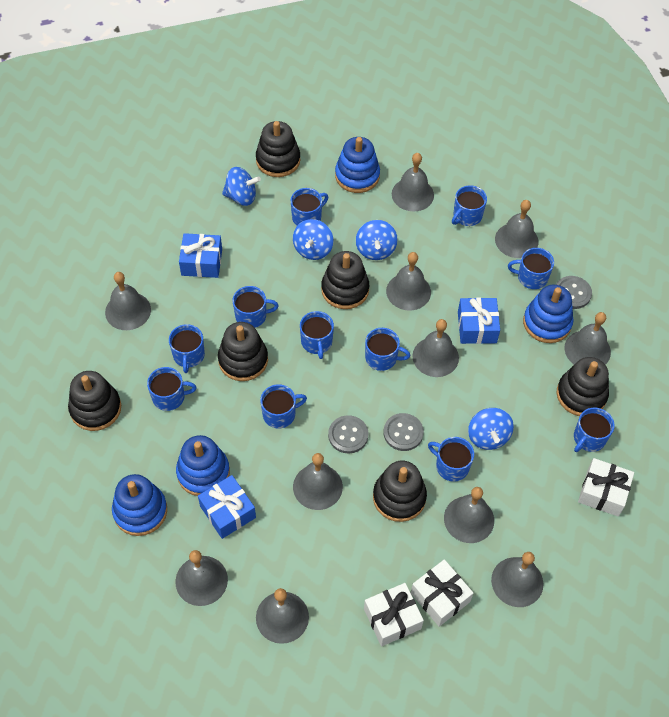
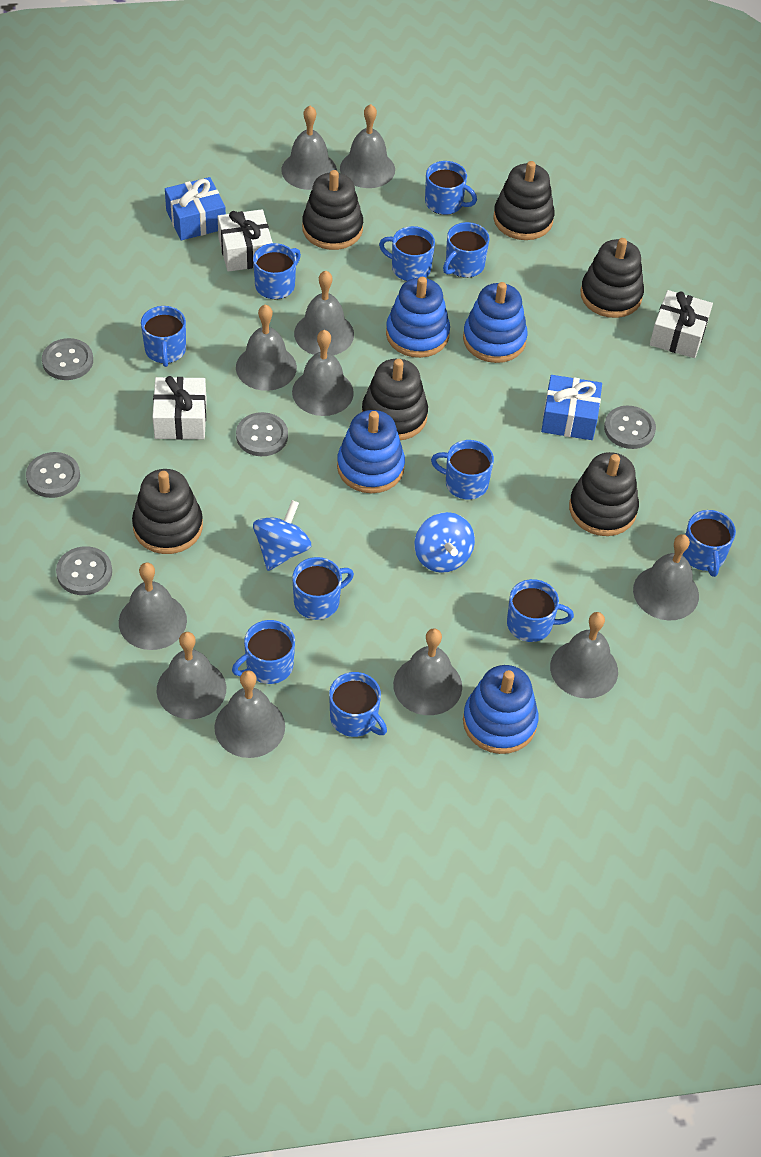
blue gift: [179,233,222,278] [198,475,256,539] [458,297,500,344] = 3 -> [165,177,226,240] [541,375,602,440] = 2
blue spinning top: [222,167,261,206] [293,219,334,260] [356,220,398,260] [468,408,514,450] = 4 -> [253,500,311,571] [415,512,475,573] = 2
grey button: [328,415,368,453] [383,413,424,451] [556,276,592,309] = 3 -> [26,452,80,498] [42,338,93,380] [56,546,112,595] [236,412,288,456] [604,406,656,449] = 5

